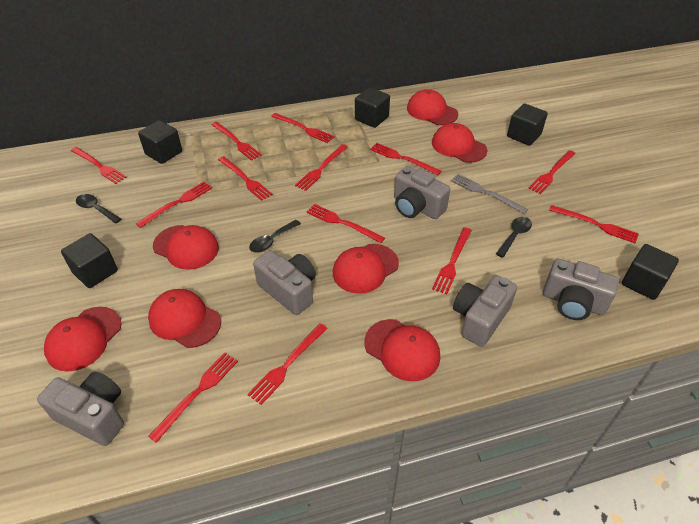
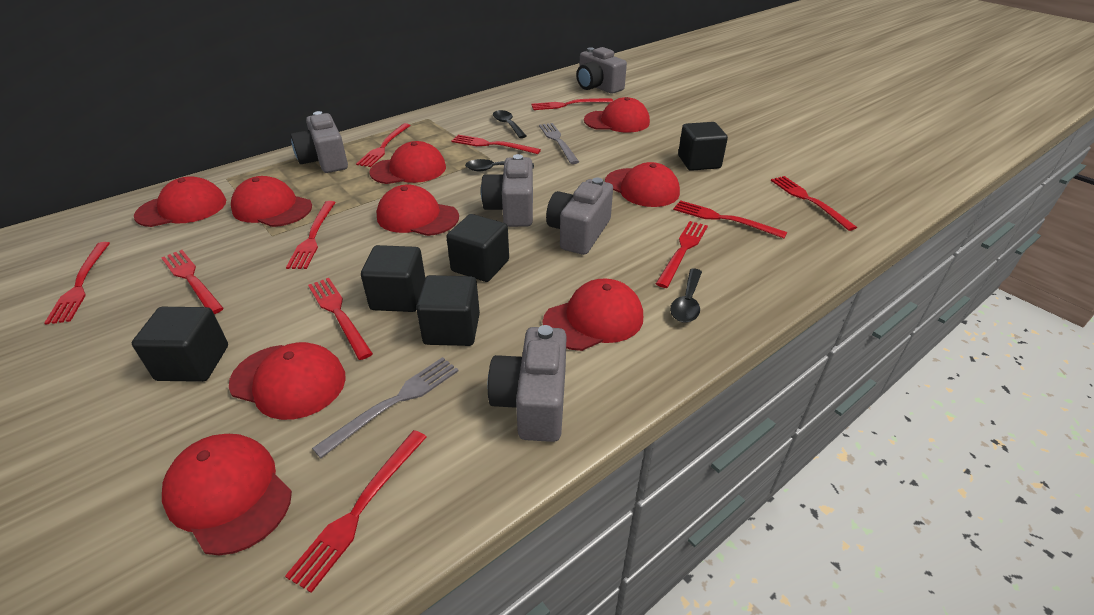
grey fork: [451,174,528,214] = 1 -> [312,357,459,458] [539,123,579,164] = 2
red cap: [44,307,121,372] [148,289,221,348] [153,225,219,270] [333,244,399,294] [364,319,440,381] [407,89,458,125] [432,123,487,163] = 7 -> [134,176,226,227] [162,434,292,555] [229,342,346,420] [231,176,312,227] [369,141,446,184] [377,185,459,236] [543,278,643,351] [584,97,650,133] [605,162,680,207] = 9
red fork: [71,147,127,184] [136,182,212,228] [148,352,238,443] [212,122,262,161] [218,156,273,201] [247,323,328,405] [271,113,334,143] [295,144,348,191] [306,204,385,243] [370,143,442,175] [432,227,472,294] [528,150,576,194] [549,205,639,243] = 13 -> [44,242,110,325] [161,250,224,314] [285,430,426,593] [286,201,336,269] [308,278,373,360] [356,123,411,167] [452,135,541,154] [531,98,613,110] [656,221,708,288] [673,200,787,238] [771,176,857,231] = 11

